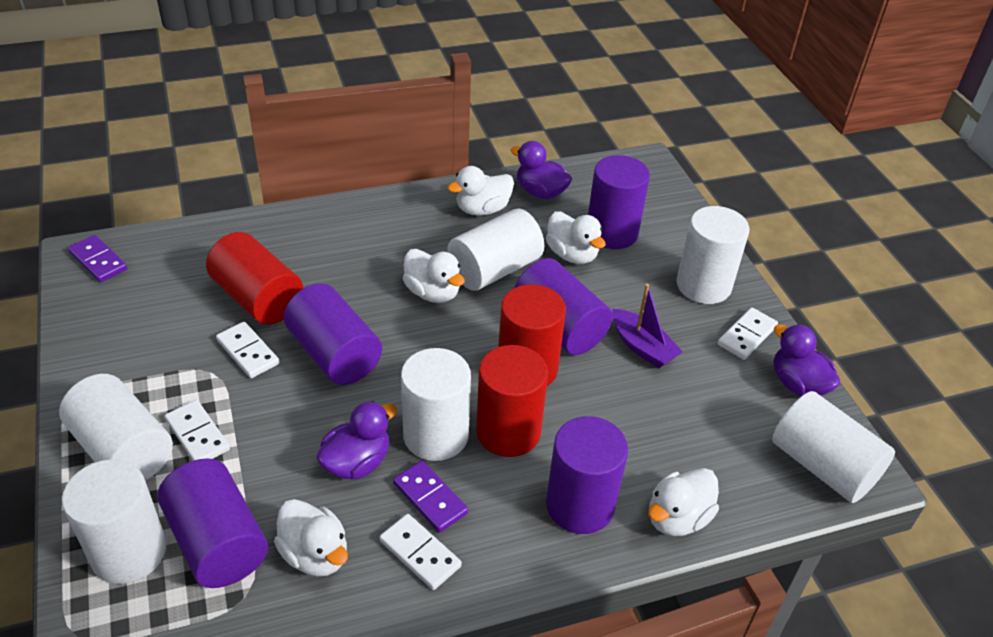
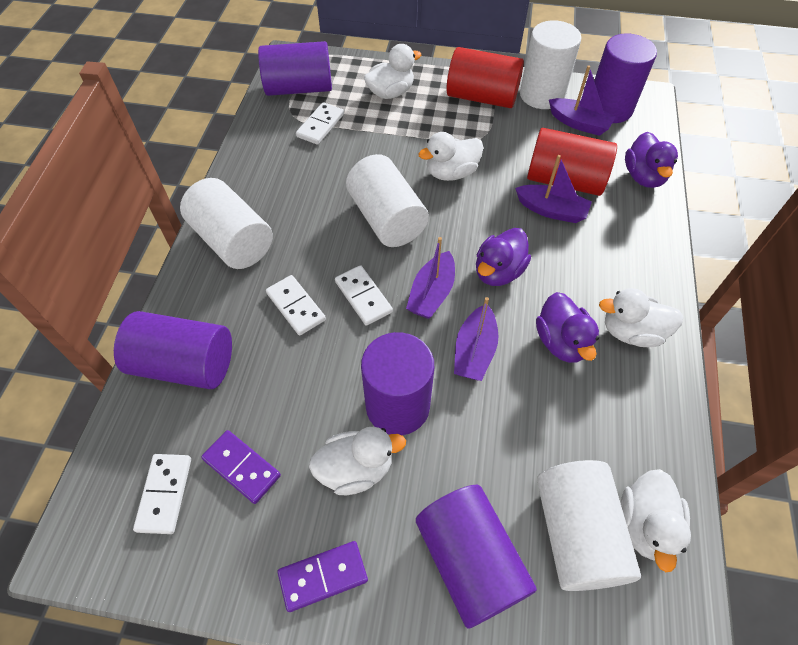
purple boat: [612,284,683,368] = 1 -> [406,237,455,319] [454,297,498,381] [515,155,592,223] [549,65,616,136] = 4
red cylinder: [206,232,303,325] [476,345,548,457] [498,284,566,386] = 3 -> [447,47,524,108] [527,128,617,196] = 2
white cylinder: [59,374,173,481] [62,459,166,584] [401,348,471,461] [447,208,544,291] [676,206,749,304] [772,391,895,503] = 6 -> [180,178,273,269] [346,154,429,247] [520,20,581,109] [537,460,641,591] = 4

